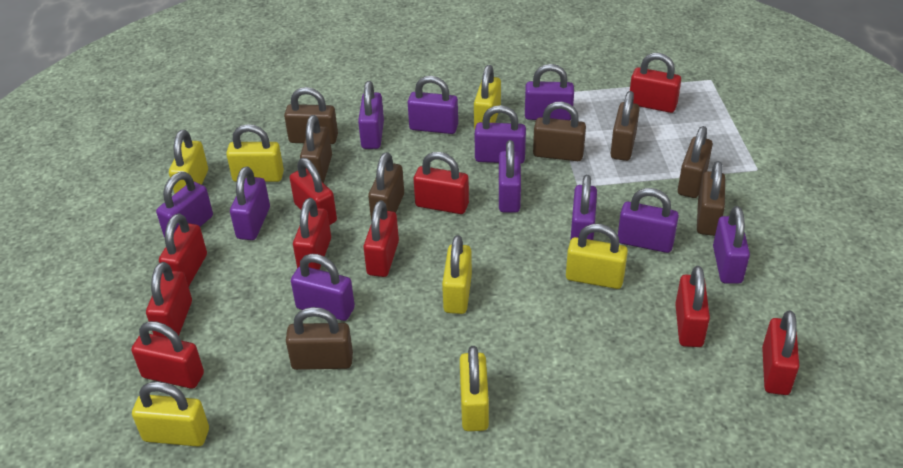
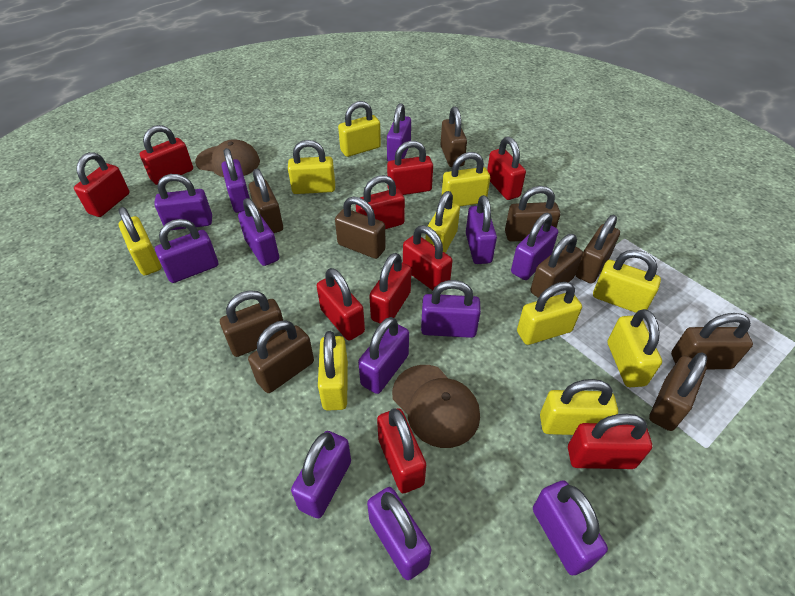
brown cap: none = 0 -> [195,139,260,177] [392,365,480,448] = 2
brown padlock: [284,87,338,144] [286,307,353,370] [300,115,332,183] [368,152,404,221] [533,102,586,161] [611,91,640,161] [678,126,713,198] [697,161,725,236] = 8 -> [220,290,286,357] [248,320,314,393] [249,169,283,233] [335,197,386,259] [440,107,467,167] [505,186,560,242] [530,234,583,298] [576,215,620,284] [649,353,707,431] [671,313,753,369] = 10
purple padlock: [156,172,213,237] [230,167,270,240] [291,254,355,321] [358,81,384,149] [408,76,458,134] [475,105,526,164] [499,140,521,212] [525,64,574,120] [570,175,597,241] [618,188,679,253] [713,206,750,284] = 11 -> [154,174,212,230] [155,219,218,283] [221,148,250,213] [238,198,279,266] [291,431,351,519] [358,317,409,394] [367,487,431,580] [387,103,411,162] [421,280,481,338] [466,195,497,264] [511,213,558,280] [533,480,608,575] = 12
yellow padlock: [132,381,209,447] [169,130,208,194] [226,124,284,182] [442,235,472,314] [460,346,489,431] [474,65,501,129] [566,224,628,289] = 7 -> [119,207,161,276] [288,140,335,194] [318,331,348,411] [338,101,381,157] [426,191,460,253] [441,152,490,206] [517,282,582,345] [540,379,618,435] [593,250,661,313] [608,309,662,387] = 10

